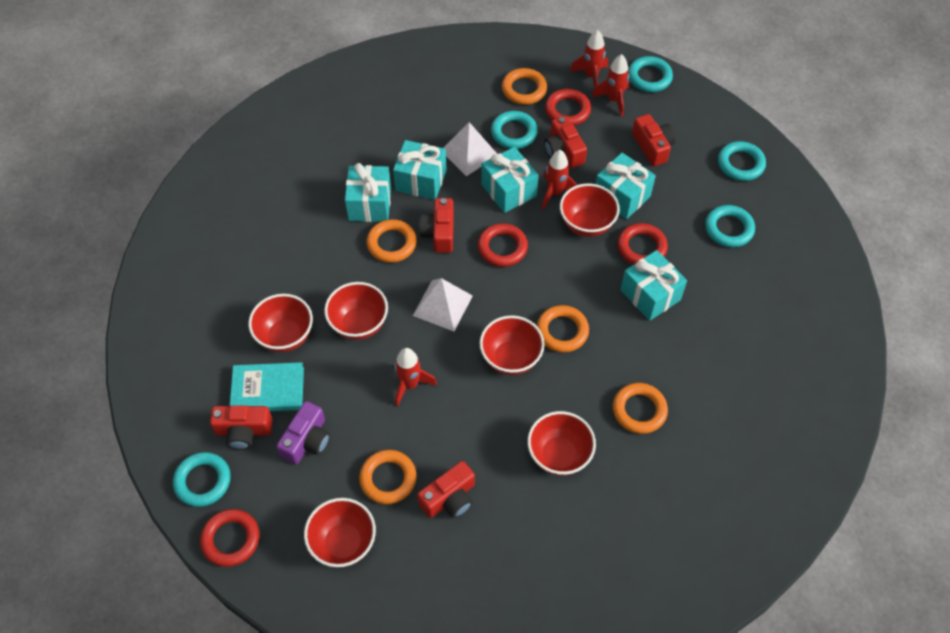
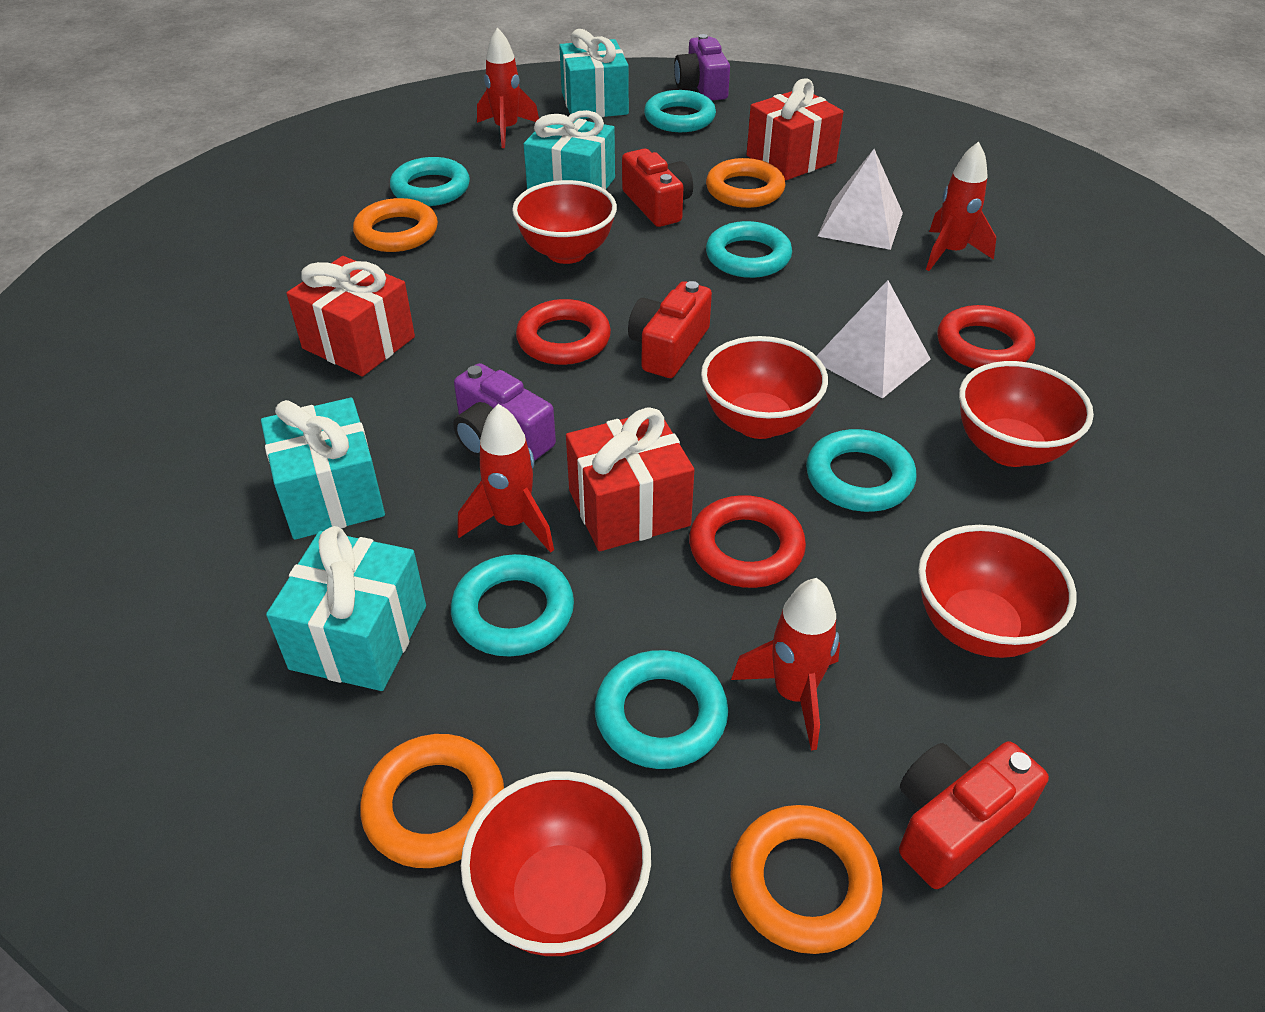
orange ring: [359,450,416,504] [366,219,417,263] [502,68,547,105] [537,305,589,353] [613,383,668,434] = 5 -> [353,198,438,252] [360,734,504,868] [706,158,785,208] [730,805,883,954] = 4
purple camera: [276,401,330,464] = 1 -> [453,363,556,461] [674,34,730,101] = 2
red bowl: [248,294,313,352] [304,498,376,567] [324,282,388,340] [480,315,545,375] [527,411,596,476] [560,183,620,237] = 6 -> [461,771,651,956] [512,180,617,264] [701,336,828,439] [918,525,1076,658] [959,361,1094,467] = 5
red camera: [210,405,273,450] [417,461,475,518] [419,198,454,253] [544,116,587,168] [632,114,676,166] = 5 -> [622,149,693,227] [628,281,712,378] [899,741,1049,889] = 3
red gift: none = 0 -> [287,256,415,377] [566,408,694,551] [747,78,844,181] = 3
red ring: [200,509,260,567] [478,223,528,267] [545,89,591,126] [617,223,668,265] = 4 -> [516,299,611,365] [689,495,806,588] [937,305,1035,369] = 3
turquoise book: [230,362,304,411] = 1 -> none = 0
turquoise gift: [345,163,391,222] [393,140,447,200] [481,147,539,213] [596,153,656,219] [620,250,687,321] = 5 -> [261,398,385,540] [266,526,426,691] [524,110,615,190] [559,29,629,119] = 4
turquoise ring: [173,452,231,507] [491,111,538,149] [628,56,673,92] [705,205,755,248] [718,141,766,181] = 5 -> [390,157,470,206] [451,554,574,657] [595,650,728,769] [644,90,716,132] [706,221,792,278] [806,429,916,512] = 6

